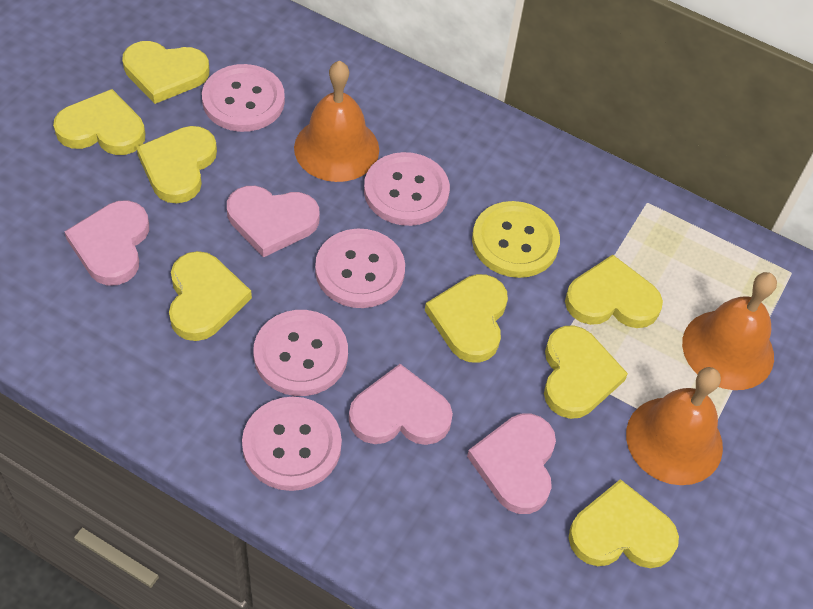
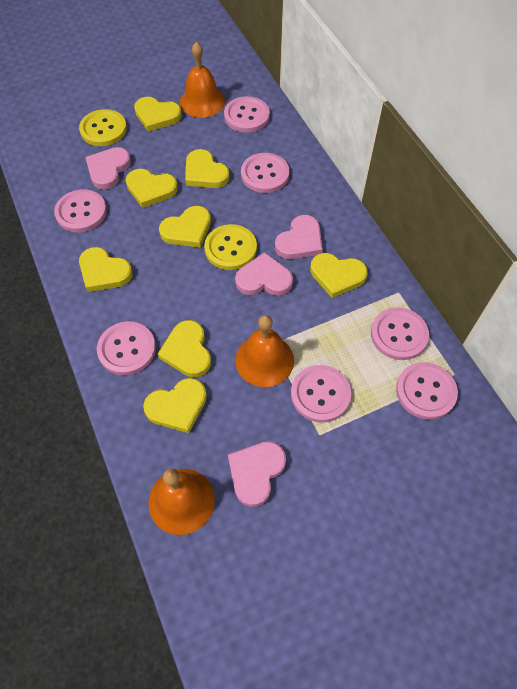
pink button: [202,64,285,132] [242,397,342,491] [253,310,348,396] [315,229,405,308] [364,152,450,226] = 5 -> [54,189,107,232] [97,321,156,375] [224,96,270,133] [241,153,290,193] [291,365,351,422] [371,307,429,360] [396,362,458,420] = 7
yellow button: [472,201,560,278] = 1 -> [79,109,127,146] [204,224,257,270] = 2

